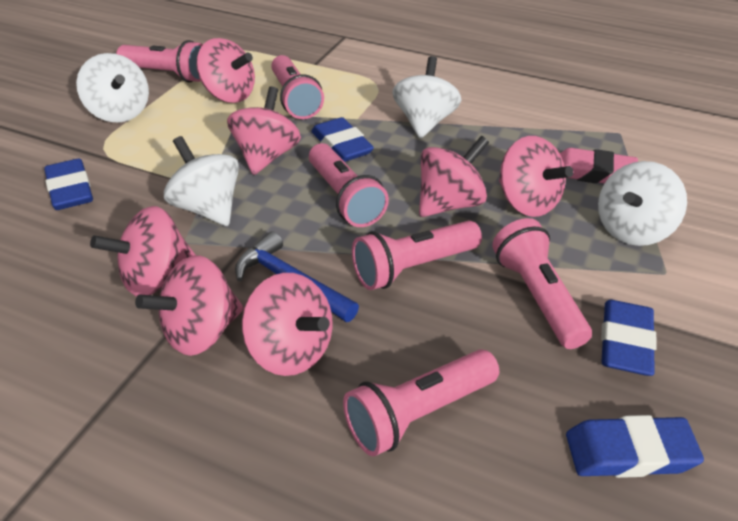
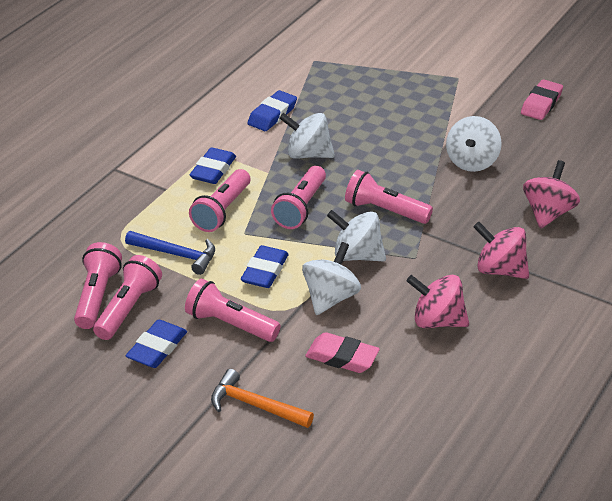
orange hammer: none = 0 -> [211,369,314,428] = 1
pink eraser: [560,148,638,184] = 1 -> [305,332,380,373] [521,79,563,120] = 2
pink spinning top: [90,206,196,296] [135,255,244,356] [196,38,255,103] [227,87,301,175] [242,273,333,376] [419,136,489,217] [499,136,573,217] = 7 -> [406,275,469,328] [473,222,529,279] [523,160,580,229] = 3

